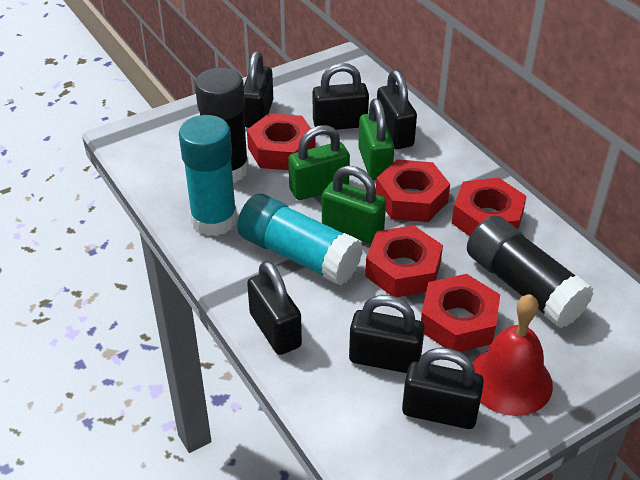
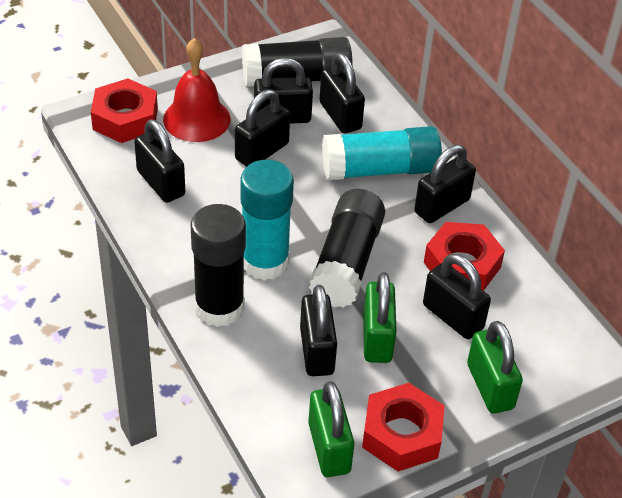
black glue stick: [195,67,249,183] [467,216,594,328] = 2 -> [190,204,246,327] [242,37,353,87] [309,189,385,308] = 3
black padlock: [244,51,273,128] [247,261,302,355] [313,63,369,130] [349,295,425,373] [377,70,417,149] [402,348,484,429] = 6 -> [134,119,185,203] [235,89,290,167] [254,58,313,124] [300,285,337,376] [320,53,365,134] [414,145,476,223] [423,254,491,339] = 7
red nut: [247,113,316,170] [365,225,443,297] [376,159,450,222] [421,274,500,352] [452,177,527,236] = 5 -> [91,79,158,143] [362,383,445,471] [424,222,505,291] = 3

